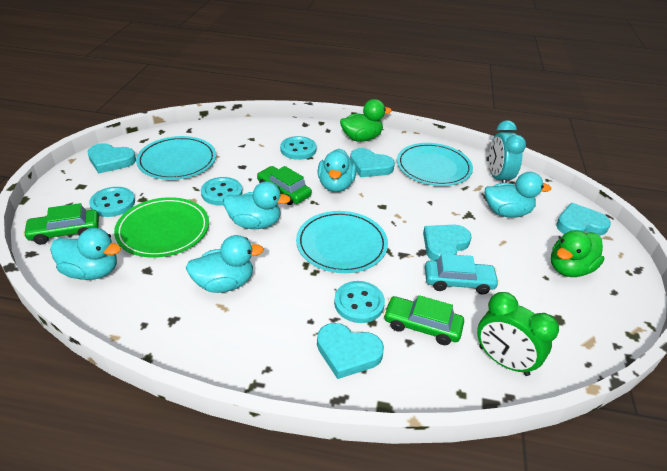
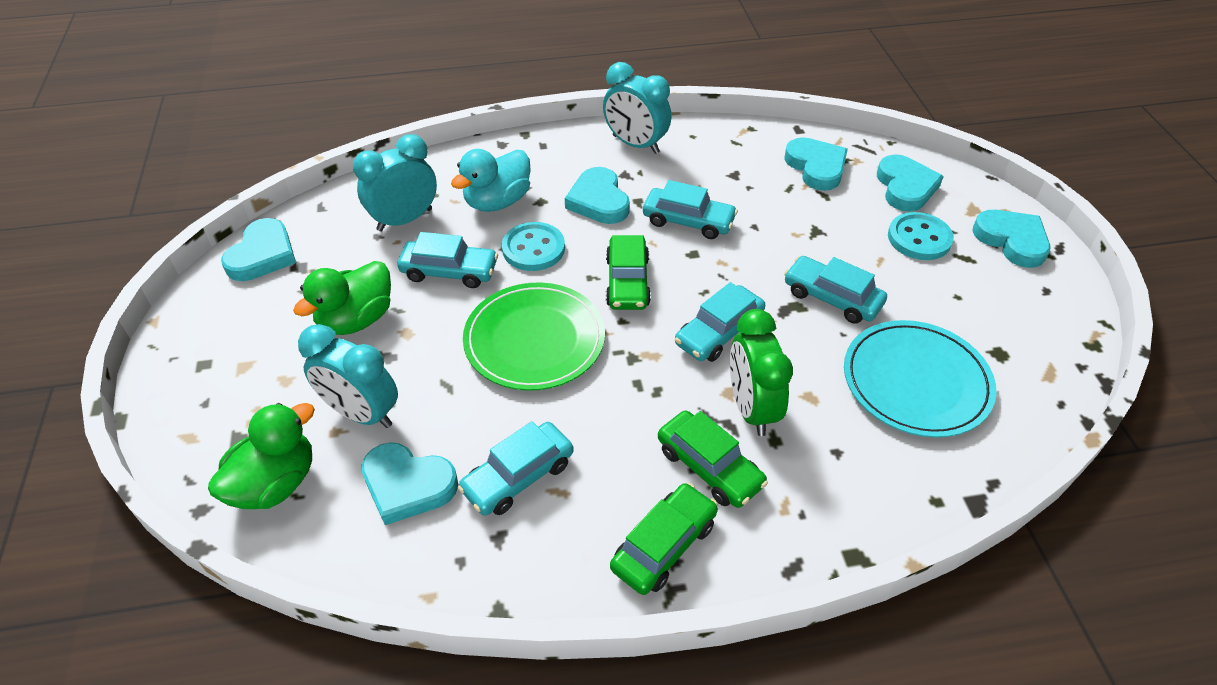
turquoise button: [89,187,135,217] [201,177,242,206] [280,136,316,160] [334,281,385,323] = 4 -> [502,222,565,271] [888,212,954,260] = 2
turquoise car: [425,254,499,294] = 1 -> [397,232,498,288] [458,421,574,515] [643,180,738,239] [675,282,765,362] [784,256,887,324] = 5
turquoise clock: [489,120,526,183] = 1 -> [298,324,398,428] [353,134,437,232] [603,62,671,154] = 3
turquoise duck: [50,228,121,280] [186,235,264,293] [223,181,291,229] [317,149,357,192] [485,172,551,217] = 5 -> [451,149,531,212] = 1
turquoise heart: [88,143,136,173] [317,323,384,379] [350,148,395,177] [423,225,472,261] [556,203,611,236] = 5 -> [221,218,296,281] [361,442,458,525] [565,167,630,224] [784,137,848,191] [877,154,944,212] [972,210,1050,268] = 6
turquoise plate: [136,136,216,180] [296,211,388,273] [397,143,473,186] = 3 -> [844,320,996,438] = 1

